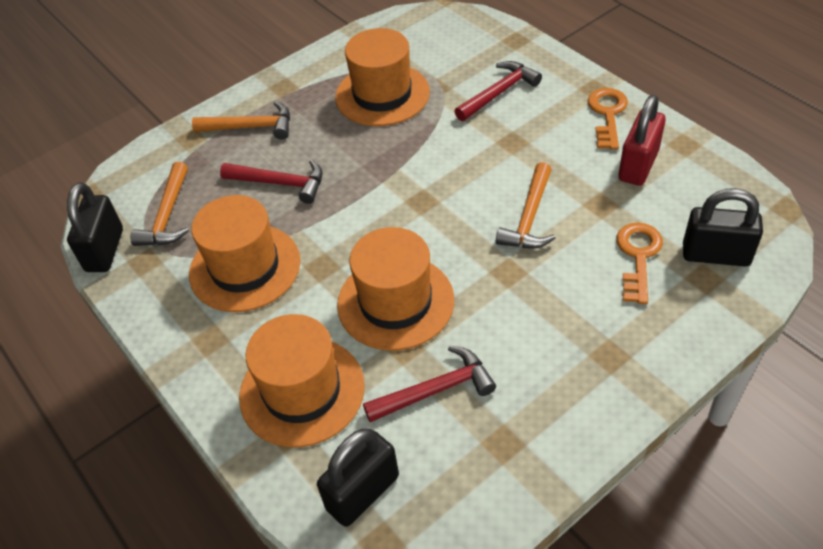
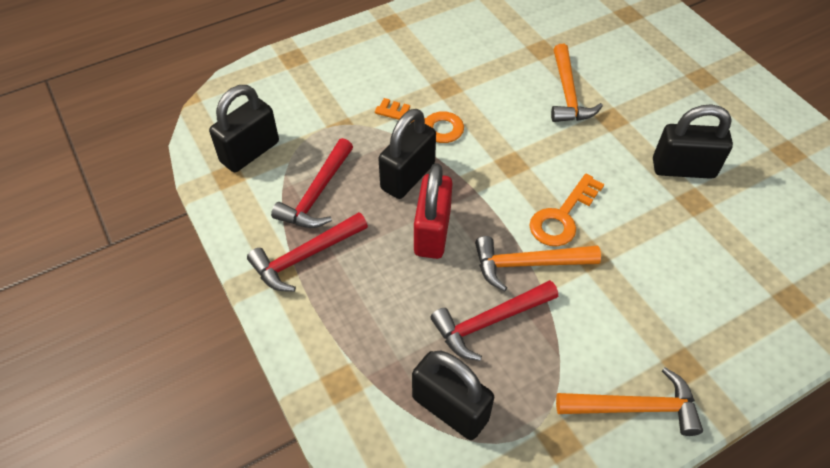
black padlock: [67,183,123,272] [317,429,399,527] [683,188,763,266] = 3 -> [209,85,279,172] [378,109,436,199] [412,350,494,440] [653,104,733,179] = 4
orange hat: [189,195,301,312] [239,314,365,447] [335,28,430,126] [337,227,454,351] = 4 -> none = 0

